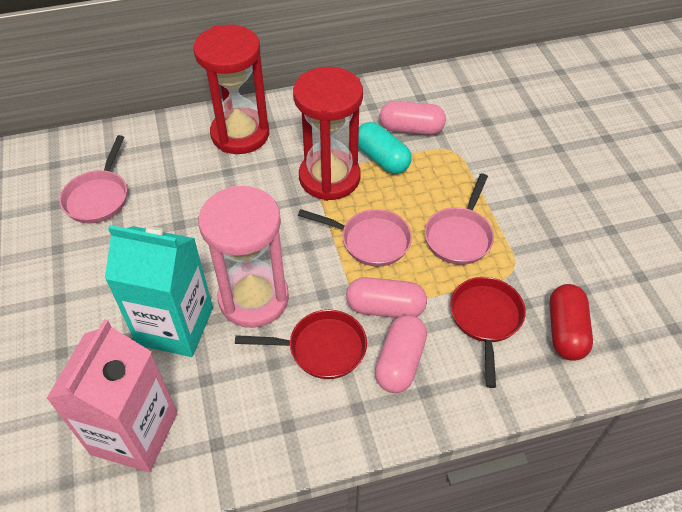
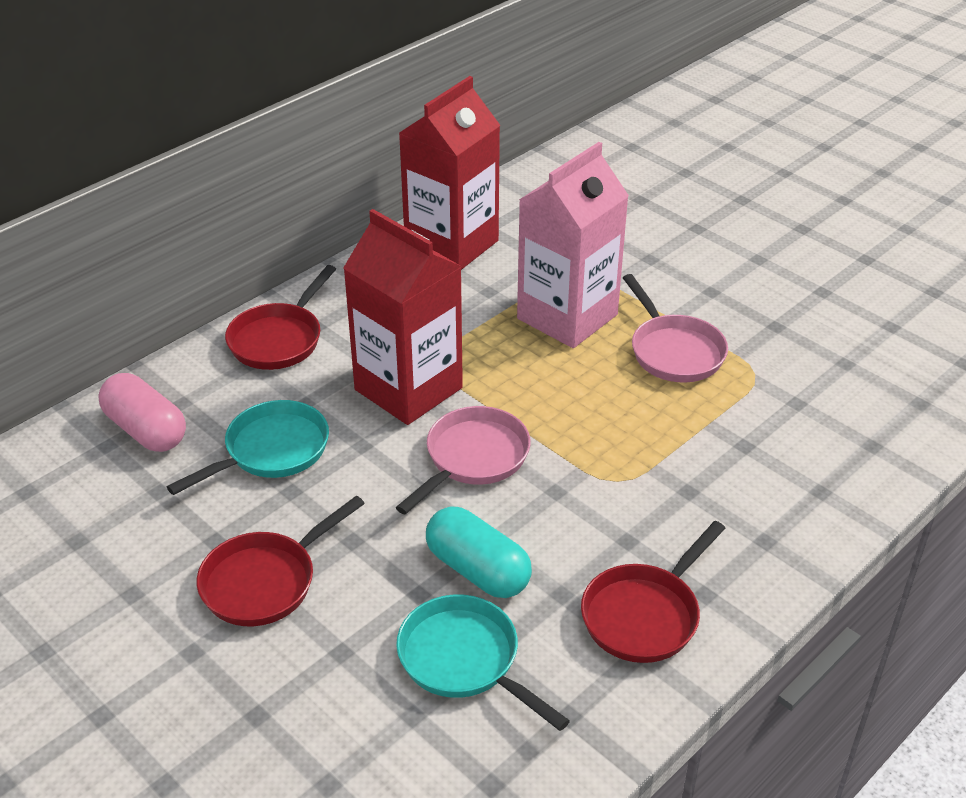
pink capsule: [346,277,427,318] [375,315,427,393] [380,101,446,135] = 3 -> [98,373,186,452] = 1
pink hourglass: [198,186,289,328] = 1 -> none = 0
pink pan: [60,135,127,224] [298,209,412,267] [425,173,494,265] = 3 -> [396,406,531,515] [623,274,728,383] = 2
red capsule: [549,284,593,361] = 1 -> none = 0
red carton: none = 0 -> [343,209,463,425] [399,76,500,270] = 2
red hourglass: [194,25,269,154] [293,67,363,201] = 2 -> none = 0
red pan: [235,310,367,379] [450,277,526,388] = 2 -> [197,496,365,626] [225,265,336,370] [581,521,725,663] = 3
turquoise carton: [105,225,213,357] = 1 -> none = 0
turquoise pan: none = 0 -> [167,400,329,495] [396,595,570,731] = 2

